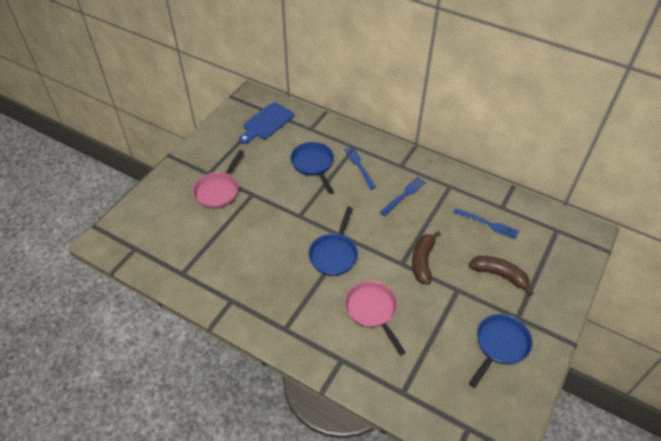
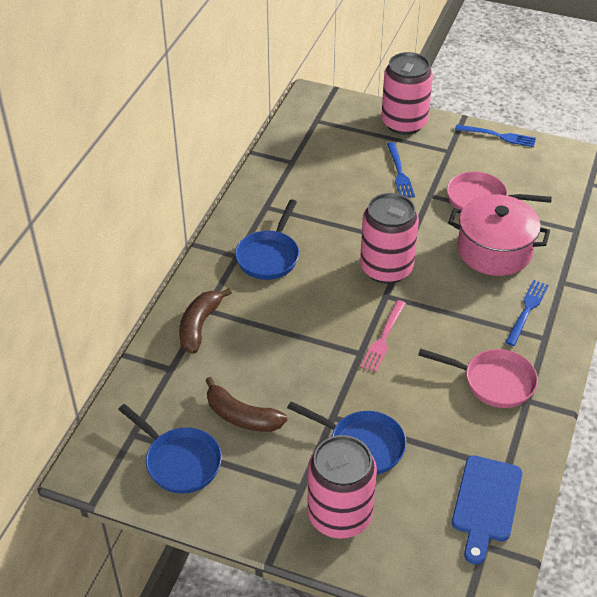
pink can: none = 0 -> [308,435,377,538] [360,193,419,284] [381,52,433,135] = 3
pink fork: none = 0 -> [360,300,406,372] = 1
pink pot: none = 0 -> [448,194,550,276] = 1

